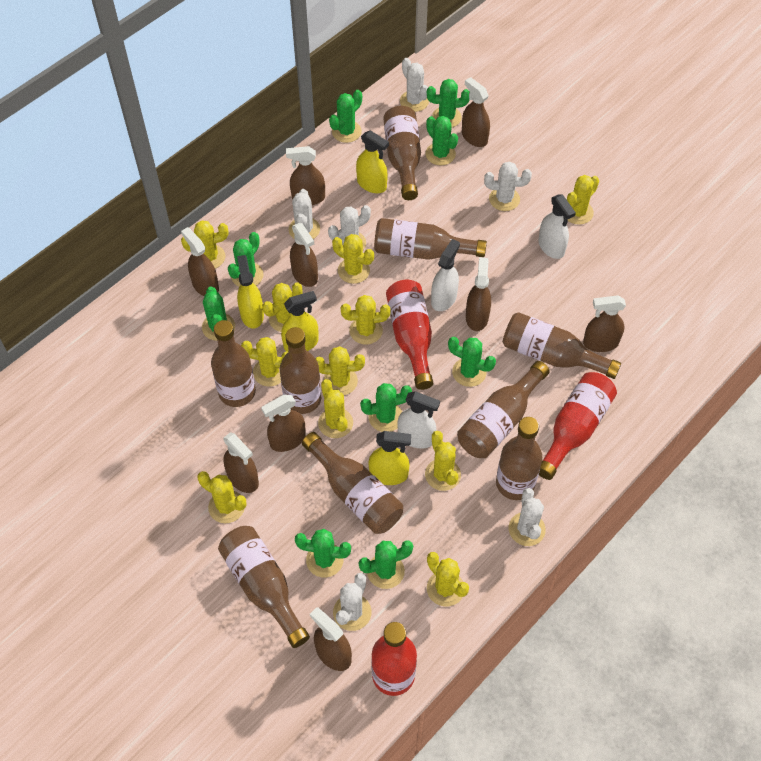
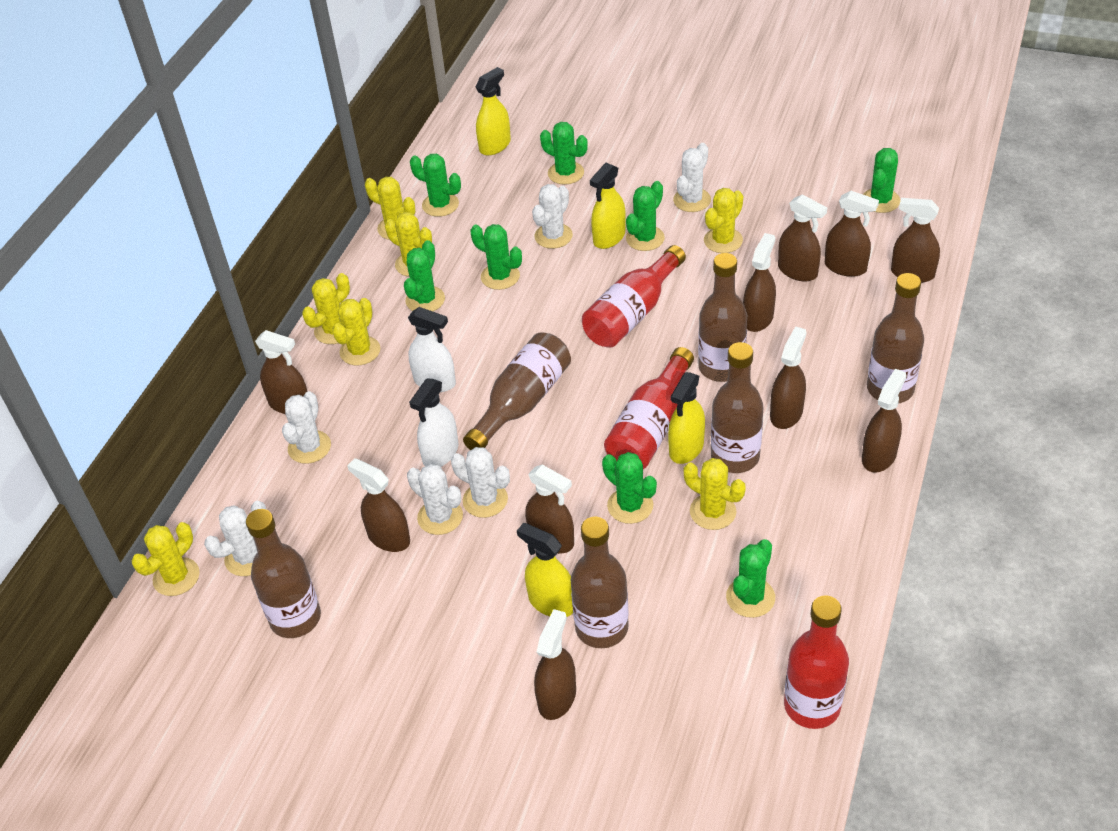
brown bottle: [211,320,256,407] [218,526,310,648] [280,327,321,414] [302,432,403,534] [374,218,487,260] [383,106,421,200] [457,361,550,458] [496,417,542,500] [503,312,621,379] = 9 -> [246,509,321,638] [463,333,571,450] [571,517,629,648] [698,253,747,382] [711,342,763,473] [867,273,924,403] = 6
brown spray bottle: [181,227,219,296] [223,432,259,493] [261,395,306,452] [286,146,325,205] [290,223,318,287] [310,607,352,671] [462,77,490,147] [466,257,491,331] [583,295,626,352] = 9 -> [255,330,308,414] [347,458,410,552] [525,465,574,554] [534,609,576,720] [743,233,776,332] [770,326,807,429] [778,194,827,281] [825,191,879,277] [862,369,907,472] [891,198,940,283] = 10
green cactus: [202,286,235,341] [228,232,263,287] [295,529,351,577] [329,90,362,143] [359,541,413,589] [360,383,412,432] [426,116,458,165] [427,79,470,128] [448,337,496,387] = 9 -> [404,240,445,311] [410,154,461,217] [470,224,522,290] [540,122,588,185] [602,452,657,524] [626,181,665,251] [726,539,775,618] [863,148,900,213] = 8
white spray bottle: [397,391,440,449] [431,239,460,311] [538,194,576,259] = 3 -> [408,307,456,392] [409,379,458,467] = 2
yellow cactus: [181,220,229,269] [197,471,246,523] [241,337,288,387] [262,282,302,332] [315,346,365,395] [318,379,353,438] [332,234,374,284] [340,295,391,344] [425,431,461,491] [427,552,469,607] [567,175,599,225] = 11 -> [131,522,200,596] [302,273,350,344] [332,298,380,365] [365,177,415,240] [385,212,432,276] [684,458,746,530] [704,188,743,253] = 7

